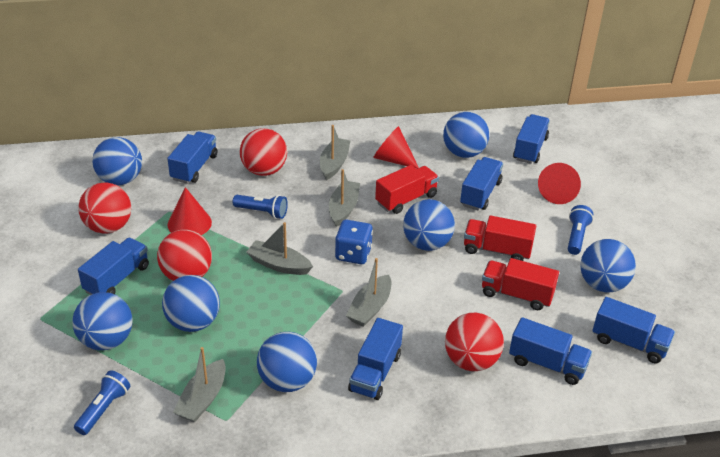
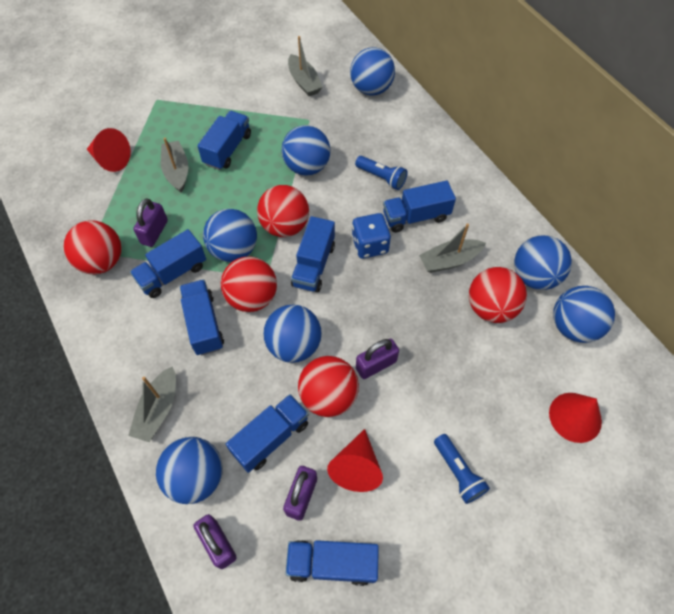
blue flashlight: [74,370,130,435] [233,195,288,219] [568,205,594,255] = 3 -> [355,156,408,190] [434,434,490,504] = 2
grey boat: [173,347,226,422] [247,222,313,275] [320,125,350,180] [329,169,360,227] [346,258,392,327] = 5 -> [128,366,176,442] [161,138,188,193] [288,36,323,96] [419,224,486,273] = 4
purple padlock: none = 0 -> [133,198,168,247] [193,514,237,569] [283,466,317,521] [356,339,399,379] = 4
red ball: [78,182,131,234] [157,230,212,281] [240,128,287,176] [445,313,504,371] = 4 -> [63,220,122,274] [221,256,277,312] [257,185,309,237] [298,356,359,417] [469,267,527,323] = 5
red truck: [375,165,439,214] [464,215,536,261] [482,258,559,310] = 3 -> none = 0

